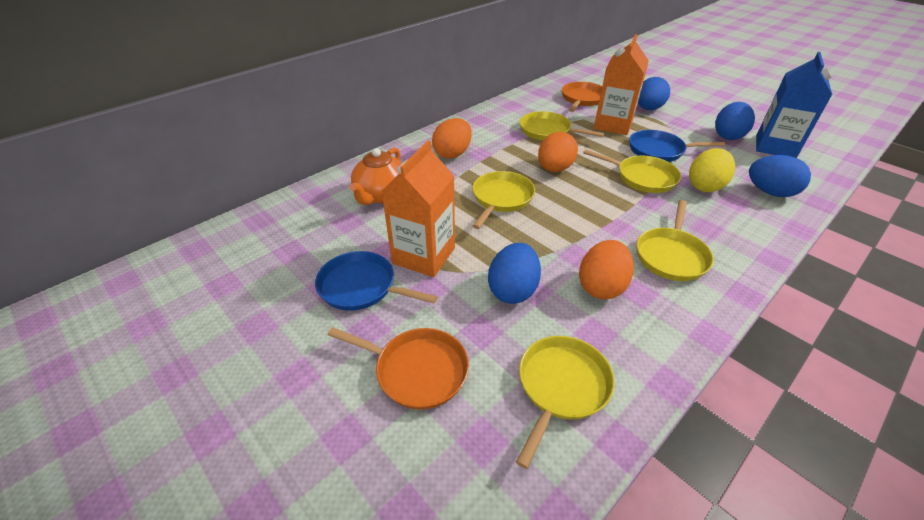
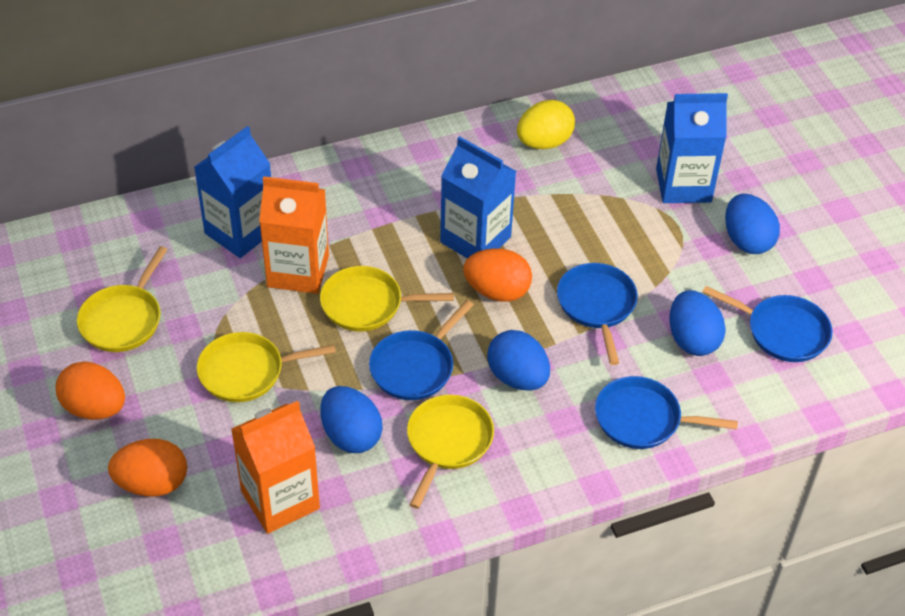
blue carton: [756,52,832,158] = 1 -> [194,126,271,258] [440,136,516,259] [656,93,728,203] = 3
blue pan: [315,251,437,311] [629,130,725,162] = 2 -> [369,300,474,400] [557,263,638,365] [595,376,738,449] [702,286,833,362] = 4
orange pan: [328,327,469,410] [562,82,602,112] = 2 -> none = 0
orange teapot: [350,148,402,205] = 1 -> none = 0
yellow pan: [473,171,535,229] [516,336,615,469] [519,111,604,140] [583,149,681,193] [636,200,714,281] = 5 -> [77,246,168,352] [197,332,336,402] [320,266,454,332] [407,395,494,509] = 4

